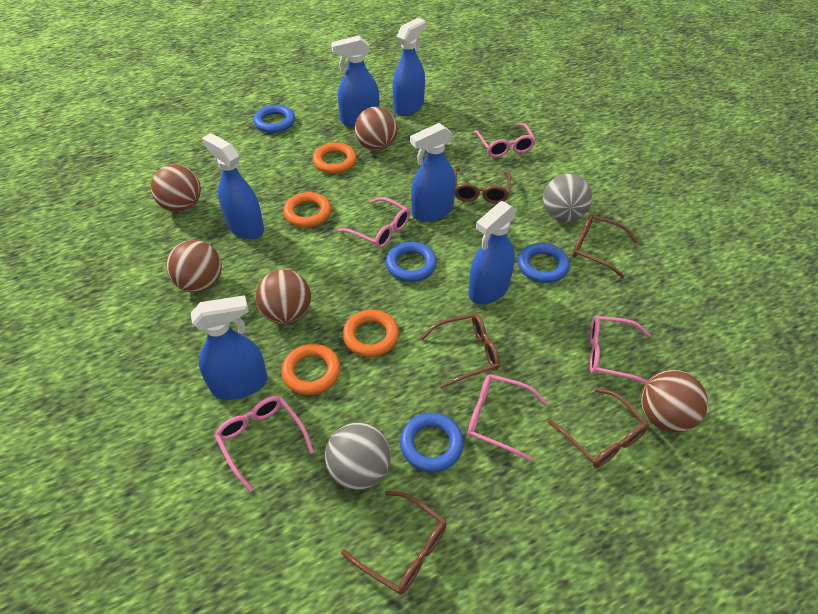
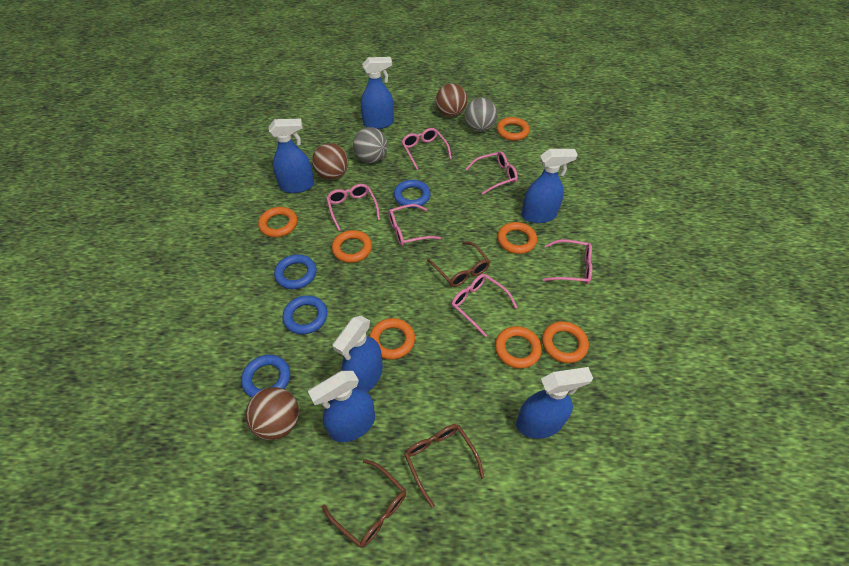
brown ball: [151,165,201,212] [166,240,222,293] [255,269,311,324] [355,107,398,151] [641,370,708,433] = 5 -> [245,387,299,440] [312,143,348,180] [436,83,467,117] = 3
brown glasses: [341,491,447,595] [420,314,500,389] [454,168,511,204] [548,388,649,468] [573,214,638,278] = 5 -> [322,459,406,548] [404,424,485,508] [427,241,490,287] = 3
orange ring: [281,344,340,395] [283,192,331,228] [313,142,357,174] [343,310,399,357] = 4 -> [258,207,297,237] [332,230,372,263] [369,318,415,360] [495,326,542,369] [497,117,530,141] [497,222,537,254] [542,321,589,363] = 7
pink glasses: [215,396,314,492] [337,197,410,248] [467,374,547,461] [473,123,536,157] [590,316,650,384] = 5 -> [326,184,380,231] [388,204,441,246] [401,128,452,170] [451,274,517,337] [466,151,518,195] [543,239,592,284] = 6

